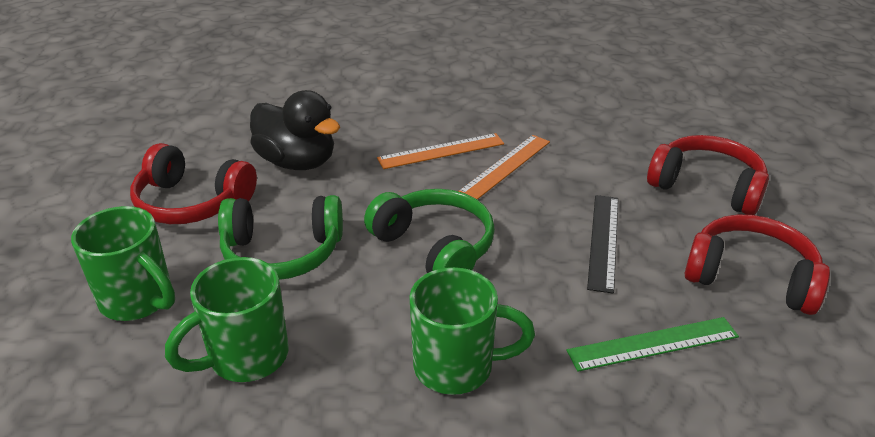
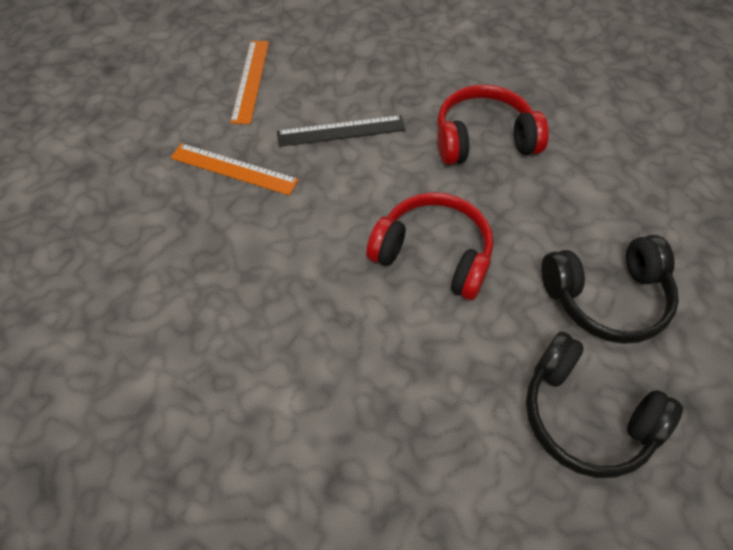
black duck: [250,90,340,170] = 1 -> none = 0
black headphones: none = 0 -> [526,331,683,478] [541,235,679,344] = 2
green headphones: [218,195,343,280] [364,189,495,273] = 2 -> none = 0
green mug: [71,206,175,321] [165,257,289,382] [409,267,535,395] = 3 -> none = 0
green ruler: [567,317,739,372] = 1 -> none = 0
red headphones: [130,143,257,224] [647,135,769,215] [684,215,830,315] = 3 -> [366,192,493,300] [437,85,549,165] = 2

